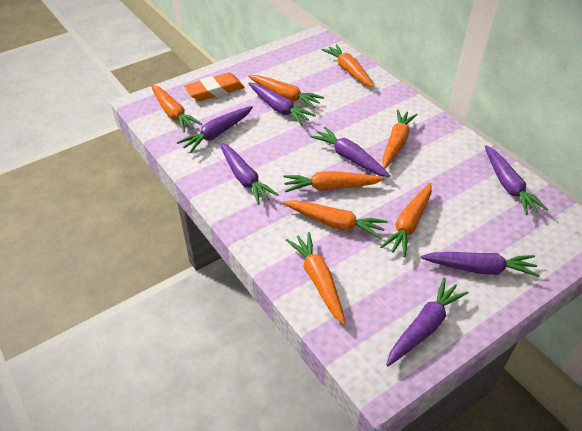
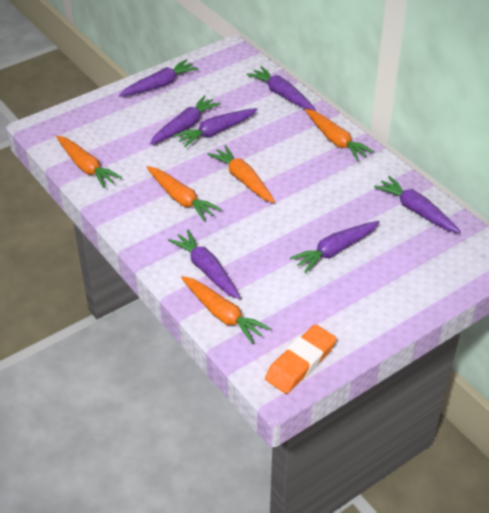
orange carrot: [151,85,202,132] [248,75,324,108] [283,171,385,192] [283,200,388,239] [286,232,346,324] [322,44,374,87] [380,183,432,257] [382,109,418,169] = 8 -> [56,136,122,188] [146,166,222,221] [181,276,271,344] [208,145,275,203] [305,109,375,161] = 5

